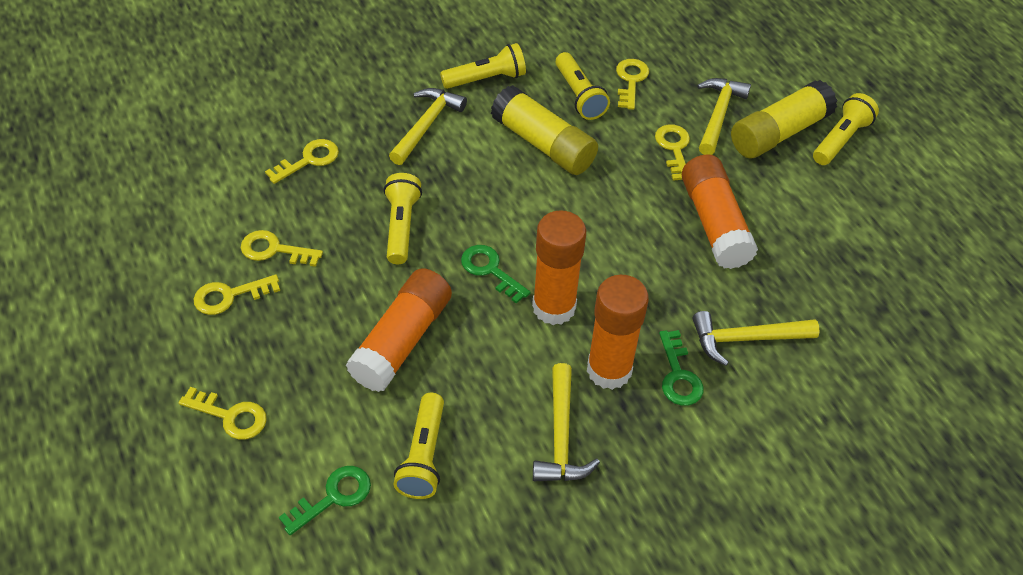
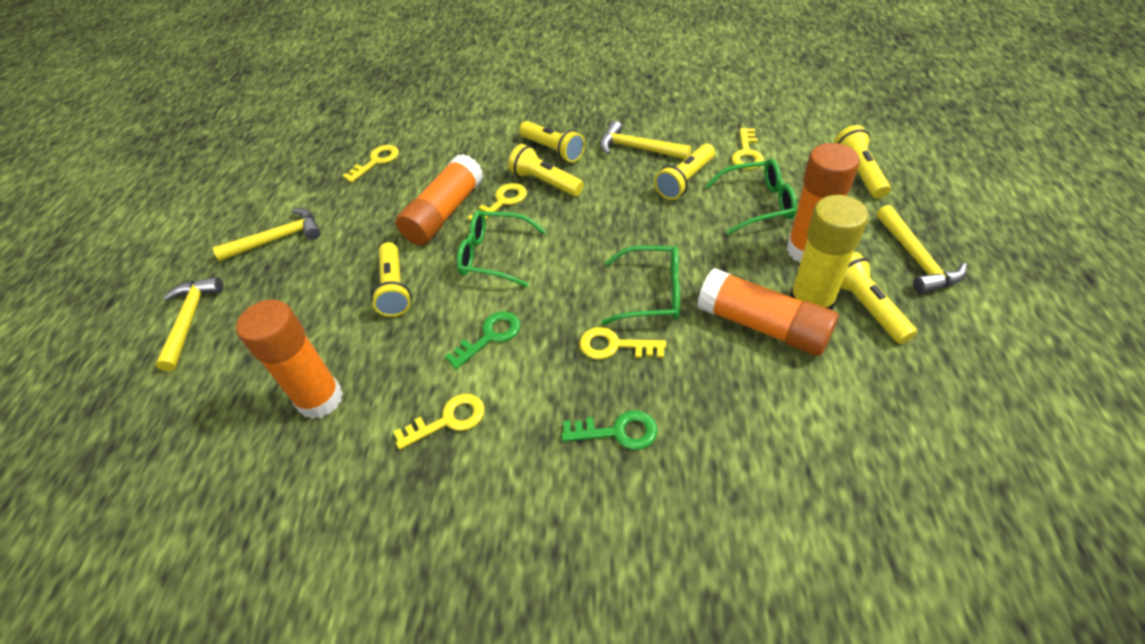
green glasses: none = 0 -> [457,210,546,287] [601,246,680,325] [705,159,797,235] = 3
green key: [279,466,371,535] [461,245,531,304] [659,330,704,406] = 3 -> [445,311,520,369] [561,410,657,450] = 2
yellow flashlight: [384,173,422,264] [394,393,444,499] [440,43,526,89] [555,52,610,120] [813,93,879,165] = 5 -> [371,242,411,317] [508,144,584,196] [519,121,585,163] [654,144,715,200] [834,125,891,199] [840,252,917,344] = 6
yellow glue stick: [491,85,598,175] [731,80,837,158] = 2 -> [789,195,869,310] = 1
yellow key: [179,387,267,440] [194,275,280,315] [241,230,323,267] [265,139,339,184] [616,59,649,110] [655,124,690,181] = 6 -> [342,145,399,183] [394,393,485,450] [467,183,527,221] [579,327,666,359] [732,128,764,170] = 5

